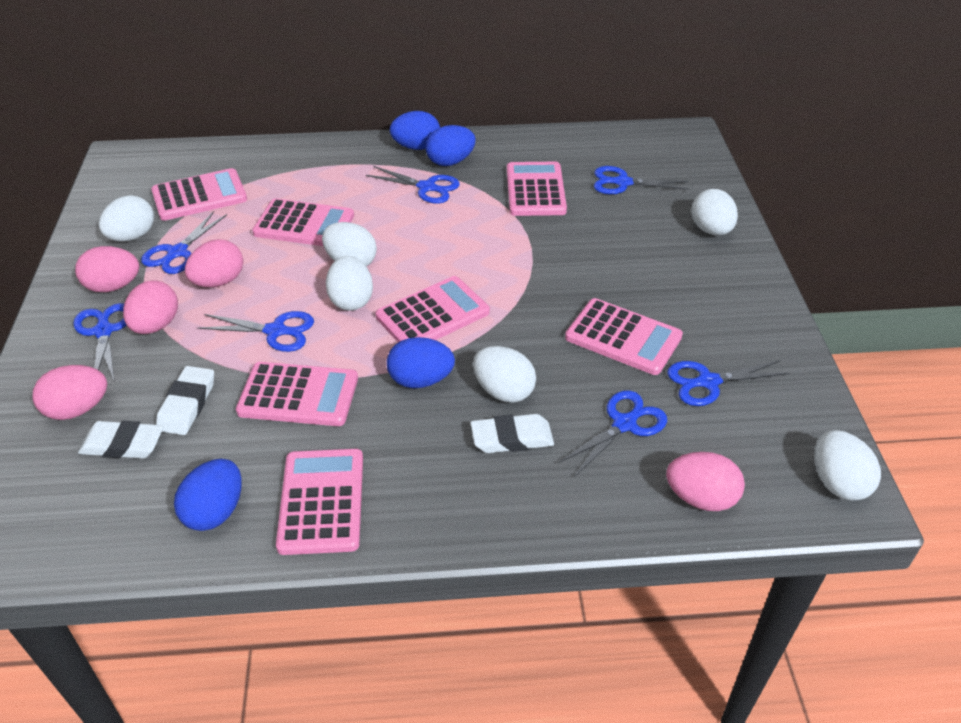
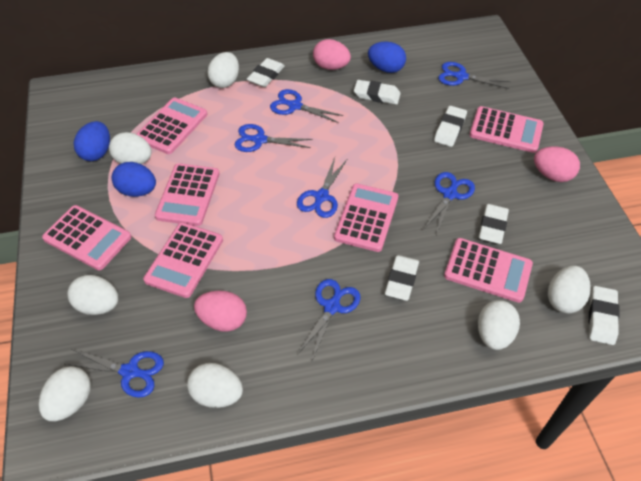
blue egg: [174,459,242,531] [387,337,455,388] [390,111,440,150] [426,125,476,166] = 4 -> [74,121,110,161] [112,162,156,197] [368,41,406,73] = 3
pink egg: [32,365,107,420] [75,246,139,292] [123,280,178,334] [185,239,243,287] [666,452,745,511] = 5 -> [194,291,247,332] [313,39,351,70] [534,146,580,182] = 3
white egg: [99,195,154,241] [322,222,377,266] [326,256,373,311] [473,346,536,403] [691,189,738,235] [815,430,881,501] = 6 -> [39,366,91,421] [67,275,119,315] [109,132,152,164] [187,363,243,408] [207,52,239,88] [478,300,520,350] [548,265,591,313] = 7
white eraser: [78,421,163,459] [156,366,214,435] [471,414,554,453] = 3 -> [247,58,285,87] [354,80,401,105] [385,255,419,301] [434,106,467,147] [479,204,509,244] [589,286,620,345] = 6

